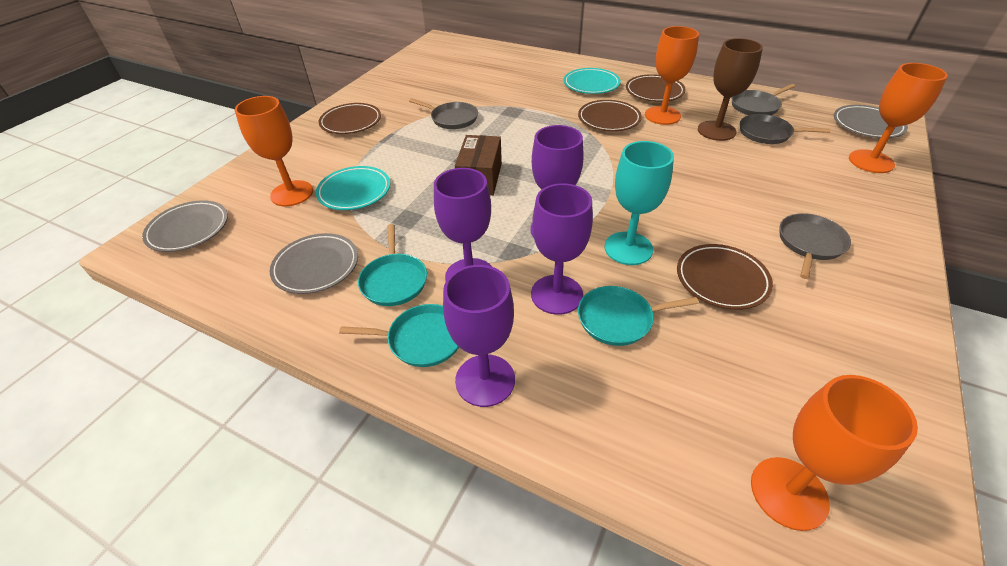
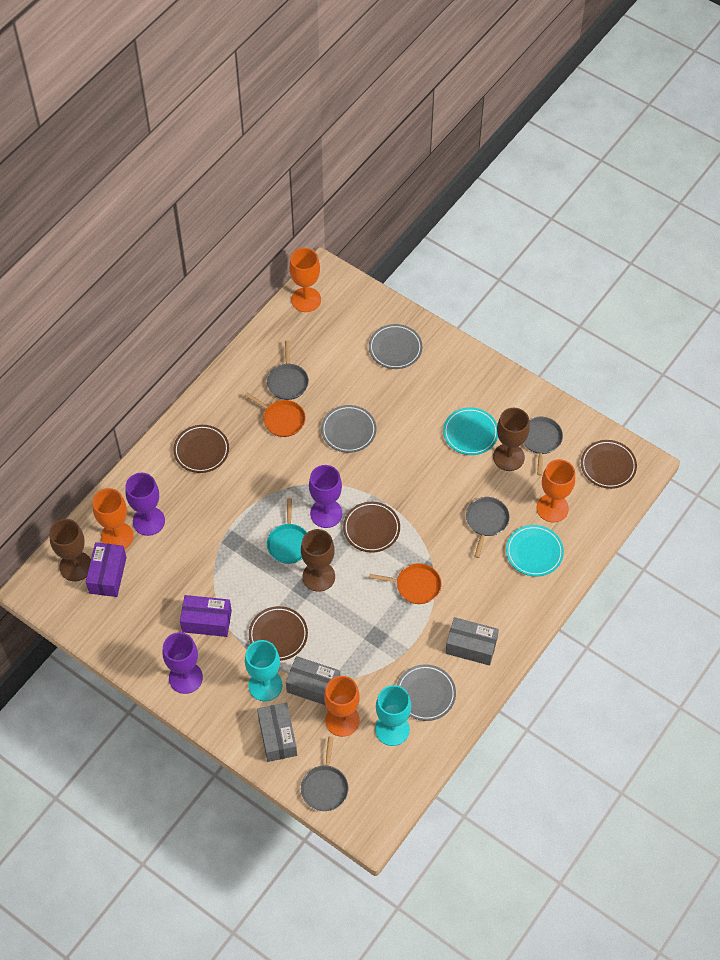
brown box: [455,135,502,196] = 1 -> none = 0
brown goblet: [698,38,763,141] = 1 -> [49,519,91,581] [301,529,335,592] [493,408,530,471] = 3
grey box: none = 0 -> [257,703,297,762] [286,656,340,705] [445,617,499,666] = 3
orange pan: none = 0 -> [245,393,305,437] [369,563,441,604] = 2
purple box: none = 0 -> [86,542,127,597] [180,595,232,637] = 2
purple goblet: [434,168,492,281] [443,265,515,407] [530,125,584,237] [531,183,593,315] = 4 -> [125,473,165,536] [163,632,203,694] [309,465,342,528] = 3
turquoise goblet: [604,141,674,265] = 1 -> [245,640,282,701] [375,685,411,746] = 2
turquoise pan: [339,304,459,367] [358,224,427,306] [578,286,699,346] = 3 -> [267,498,307,564] = 1

